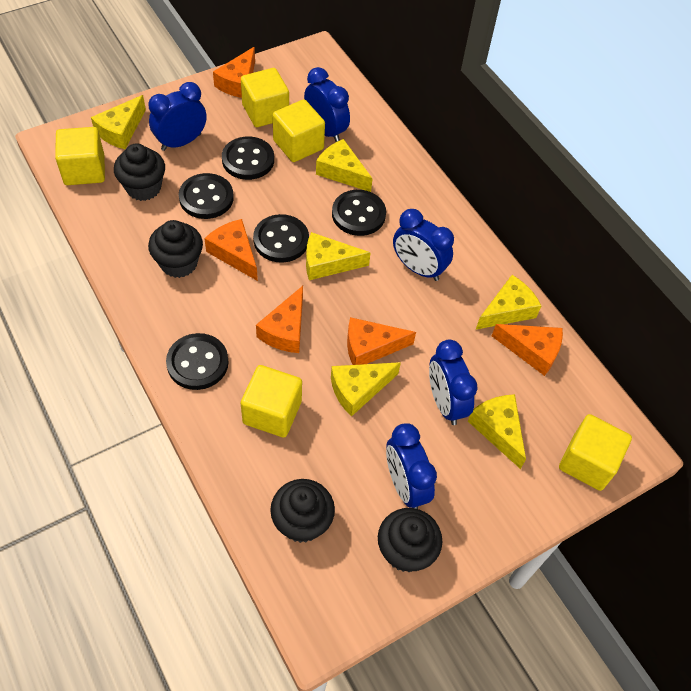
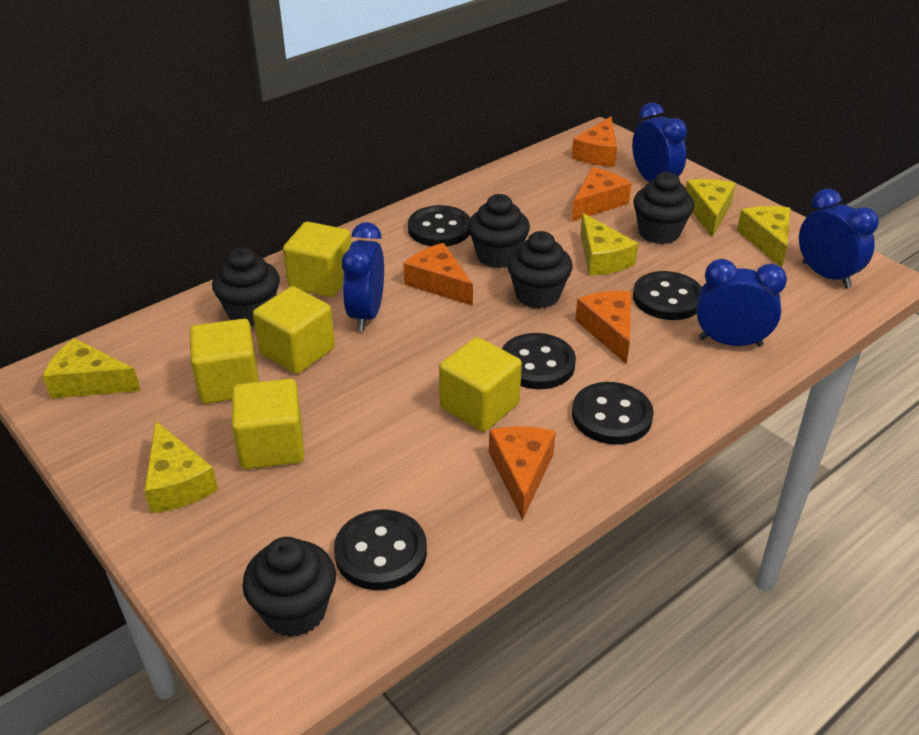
black cupcake: [114,144,165,201] [148,220,203,278] [270,479,335,543] [378,508,443,572] = 4 -> [212,248,280,326] [242,537,336,637] [468,194,530,268] [507,231,573,309] [633,172,694,244] = 5
blue clock: [149,82,207,151] [304,67,350,142] [386,423,437,509] [393,209,454,281] [429,340,477,425] = 5 -> [342,222,384,331] [632,102,687,182] [697,259,787,347] [799,188,879,288] = 4
yellow cheese: [91,95,146,149] [306,232,371,280] [316,139,373,192] [331,362,401,417] [468,394,526,469] [476,275,541,330] = 6 -> [43,338,141,399] [144,421,218,513] [580,213,638,276] [686,179,736,237] [737,206,790,268] = 5

